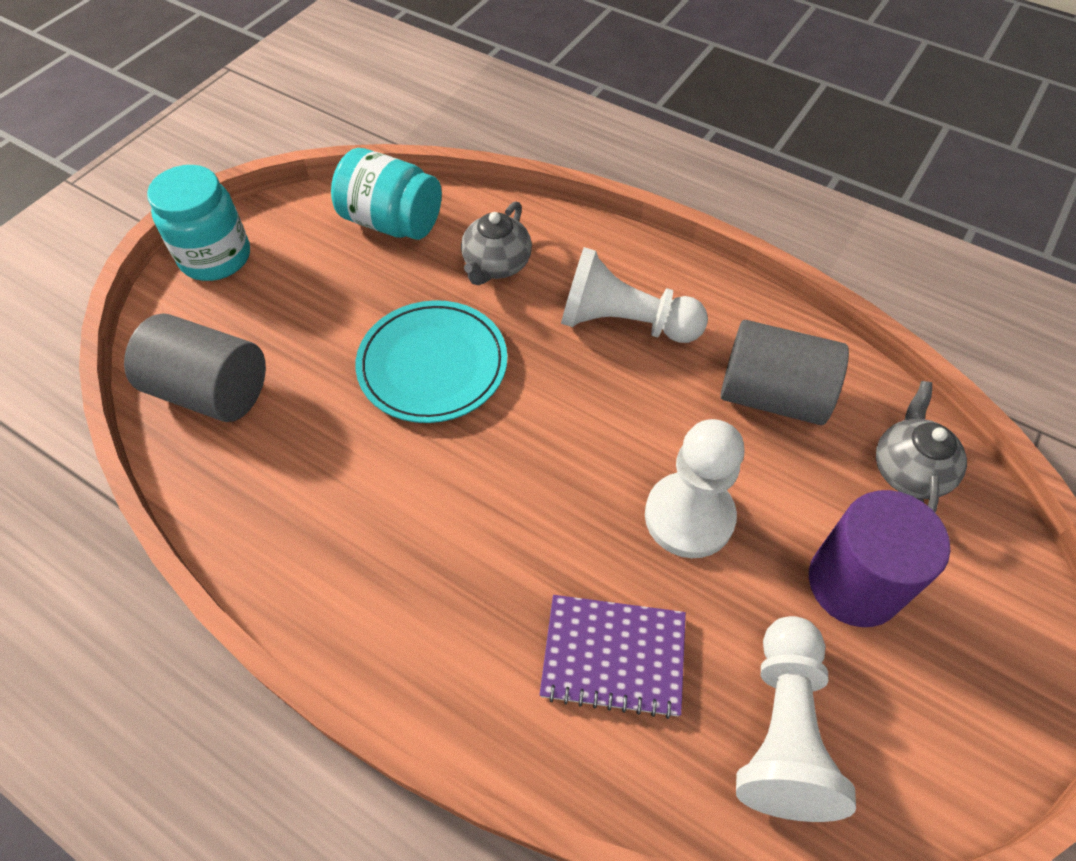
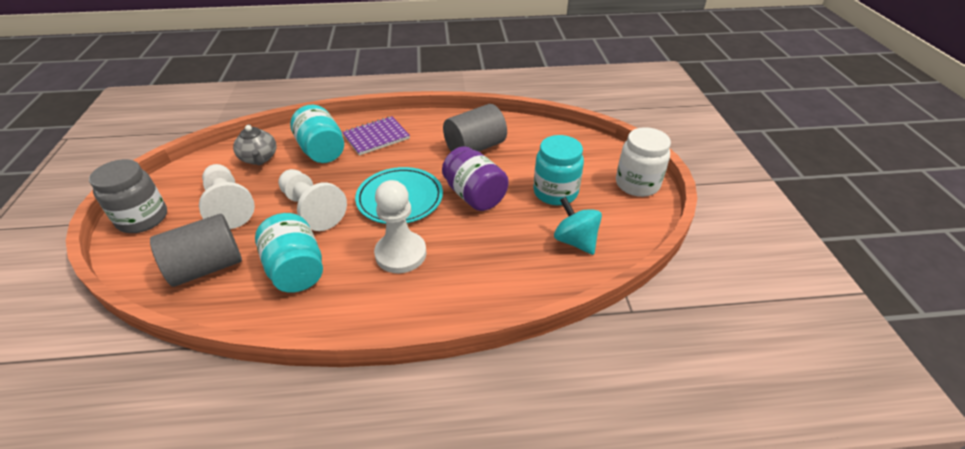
grey jar: none = 0 -> [89,159,167,233] = 1
grey teapot: [461,201,532,285] [876,381,967,512] = 2 -> [233,124,277,165] = 1
purple cylinder: [809,490,950,627] = 1 -> none = 0
purple jar: none = 0 -> [442,146,509,211] = 1
turquoise jar: [147,165,250,281] [331,148,442,240] = 2 -> [255,213,323,293] [290,105,344,163] [533,135,584,205] = 3
turquoise spinning top: none = 0 -> [554,197,602,255] = 1
white jar: none = 0 -> [616,127,671,197] = 1

